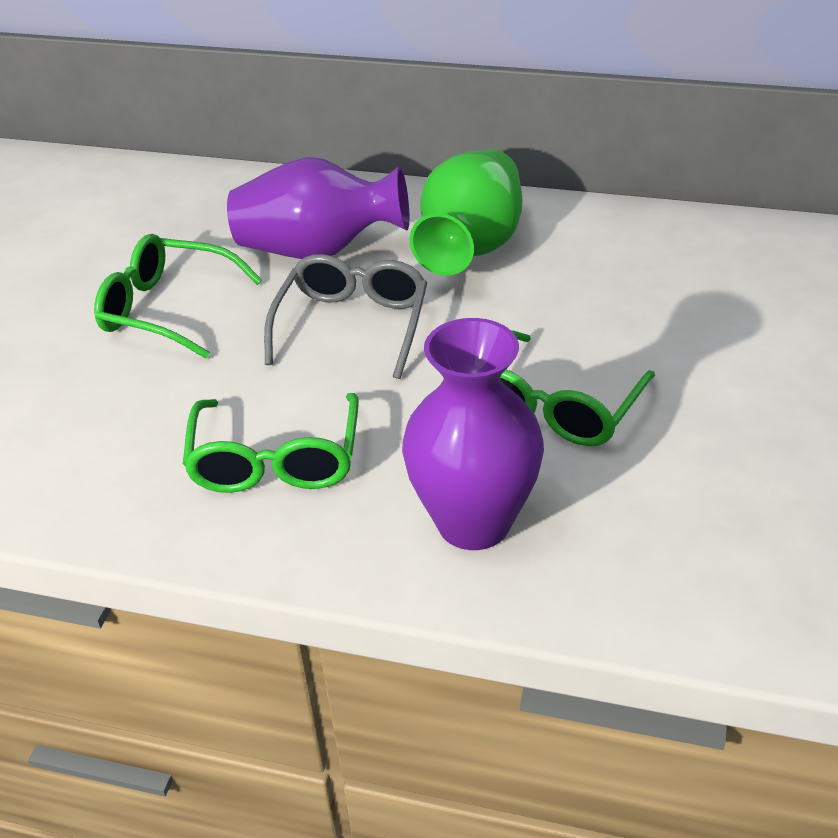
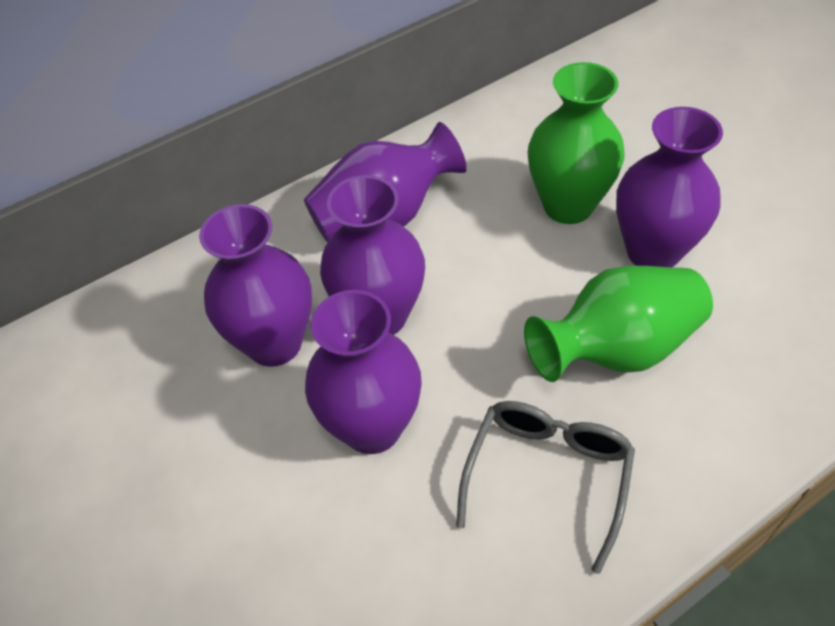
green glasses: [94,234,262,358] [183,393,359,493] [500,330,655,446] = 3 -> none = 0
green vase: [410,149,522,275] = 1 -> [524,265,713,382] [527,62,624,224] = 2
purple vase: [227,157,409,259] [402,318,544,550] = 2 -> [199,204,312,367] [304,122,467,243] [305,290,422,454] [320,175,425,335] [616,107,723,267] = 5

